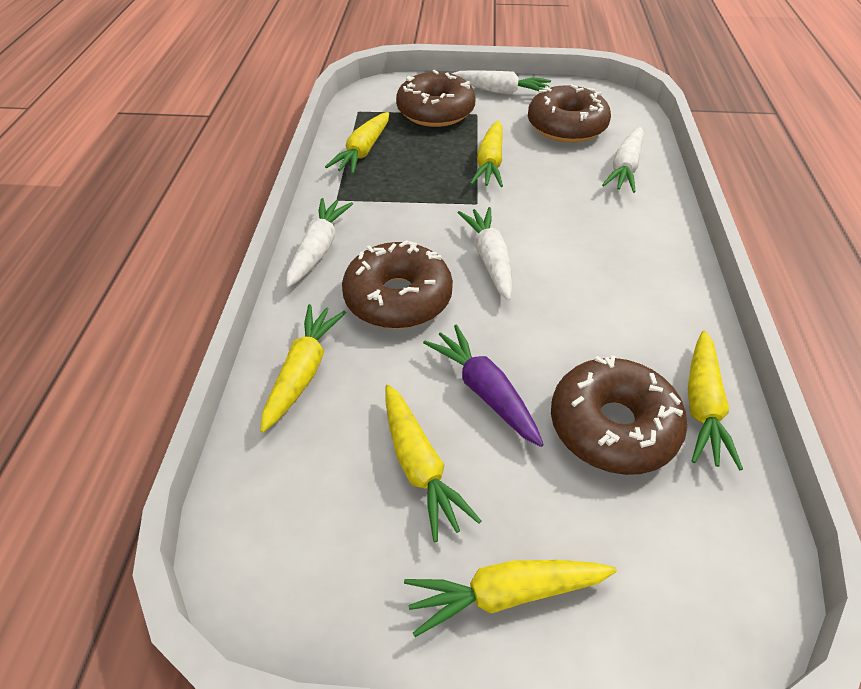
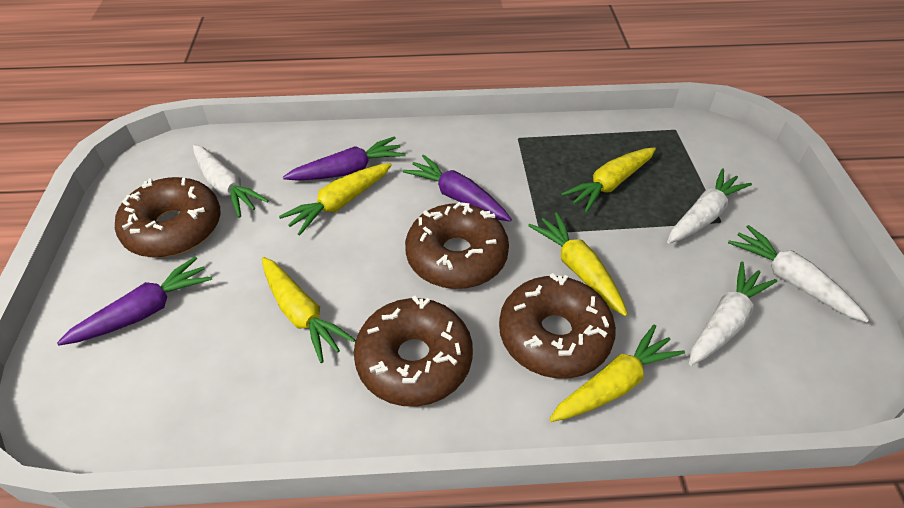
purple carrot: [423,324,544,447] = 1 -> [57,256,212,346] [283,136,406,181] [403,154,512,222] = 3
yellow carrot: [260,304,346,433] [325,112,389,174] [385,384,481,542] [404,560,617,637] [470,121,503,187] [688,331,743,470] = 6 -> [262,257,355,363] [279,163,392,235] [528,212,628,316] [549,324,685,422] [562,147,656,213] = 5

